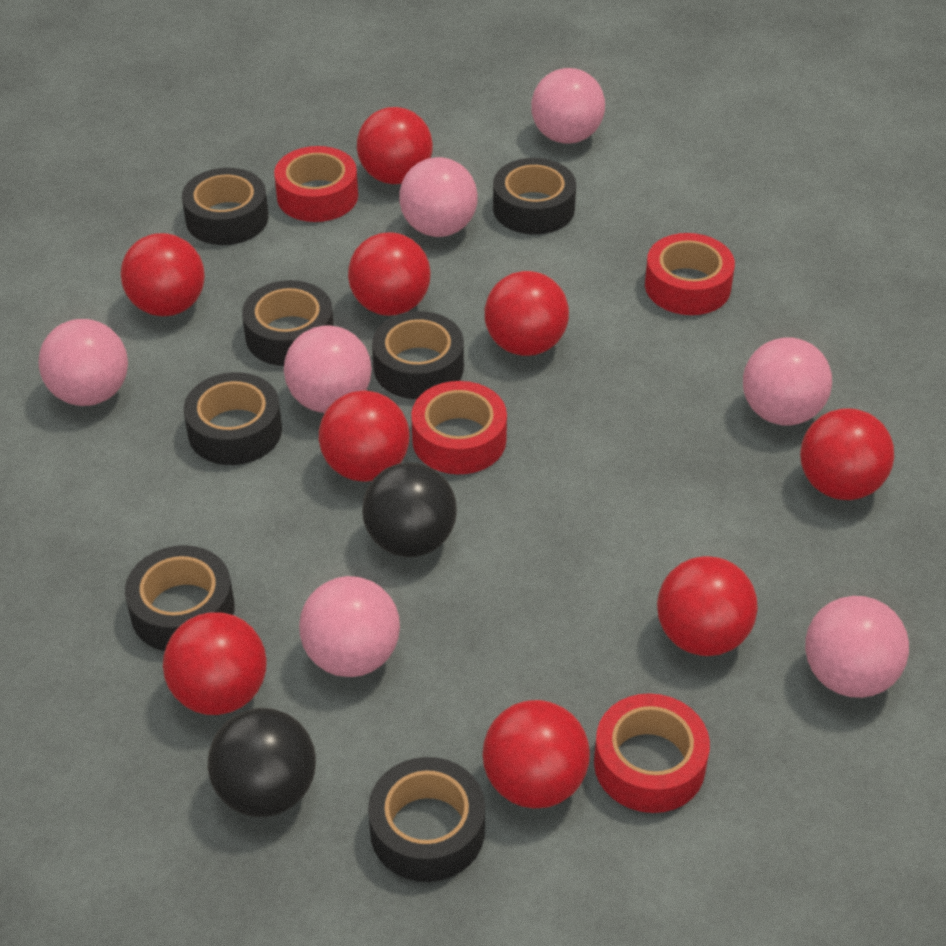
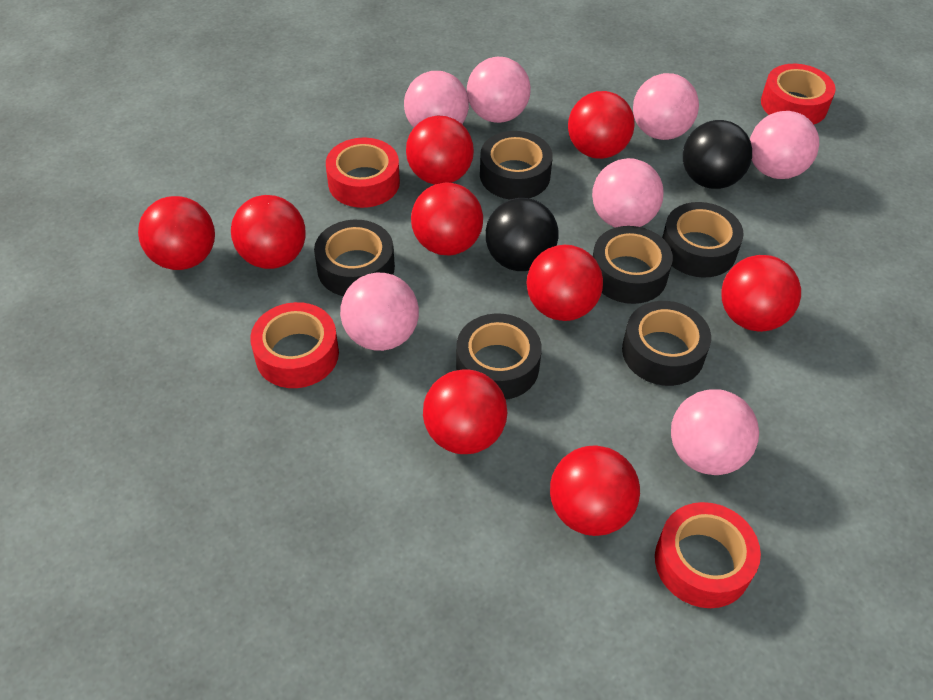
black tape: [125,545,235,651] [182,168,268,245] [184,372,282,465] [242,280,334,366] [368,757,485,882] [372,311,464,399] [493,158,576,235] = 7 -> [314,220,395,296] [456,313,542,400] [480,131,553,200] [593,226,673,304] [622,301,711,386] [662,202,744,278] = 6

